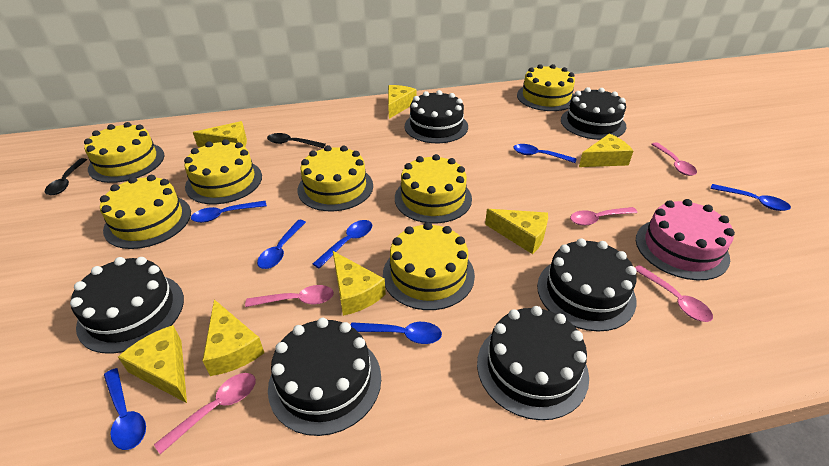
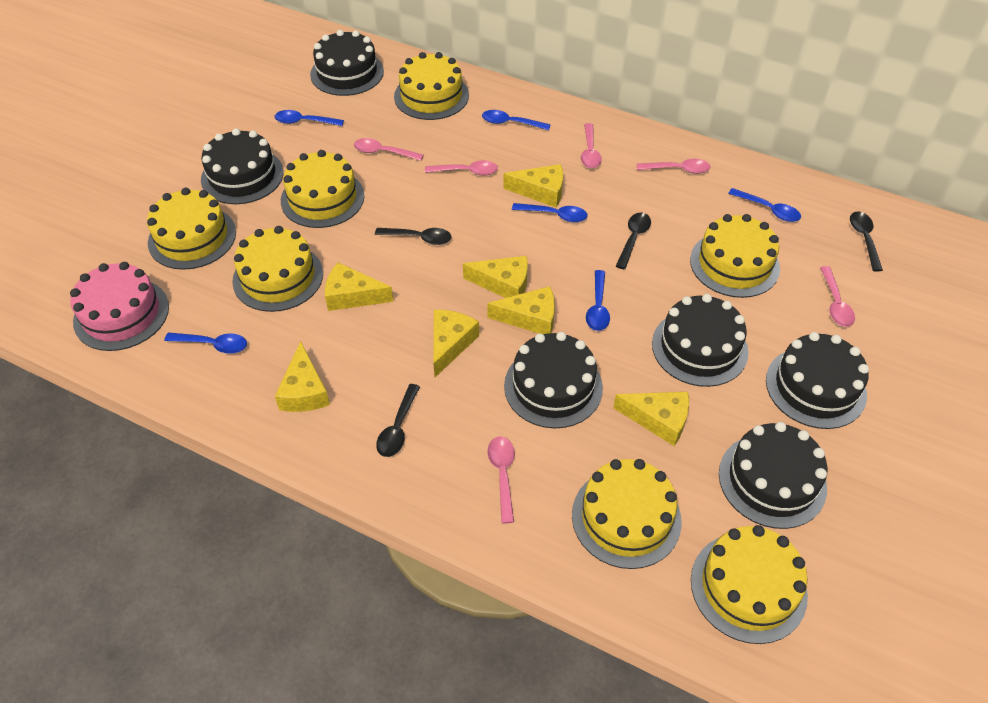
black spoon: [45,158,87,195] [267,133,326,148] = 2 -> [375,228,452,245] [376,384,420,457] [616,212,651,269] [850,211,883,272] = 4
blue spoon: [104,368,146,450] [191,201,267,223] [257,220,306,269] [313,220,372,269] [350,322,442,344] [513,144,577,163] [710,184,791,211] = 7 -> [164,333,247,354] [274,110,344,126] [482,110,551,130] [512,203,588,222] [586,270,610,331] [728,188,801,222] = 6
pink spoon: [154,373,256,454] [245,285,334,307] [570,207,638,226] [635,265,713,322] [651,142,697,176] = 5 -> [354,138,424,161] [425,160,498,176] [487,436,515,523] [581,123,602,168] [637,159,711,174] [820,266,855,327] = 6

